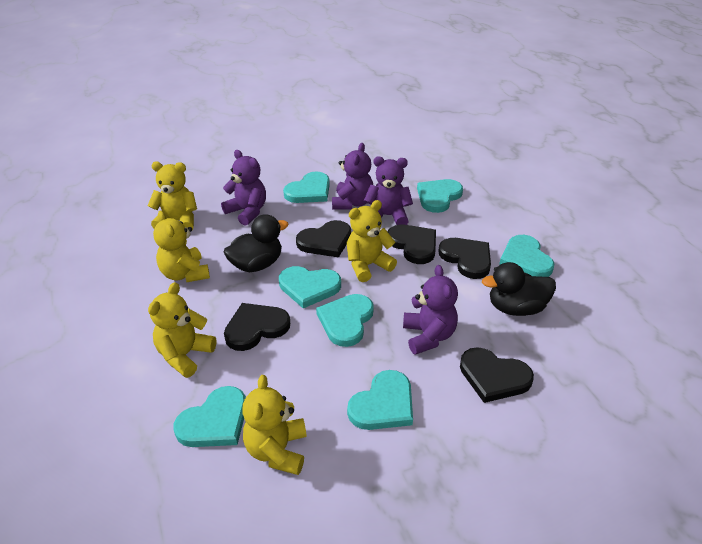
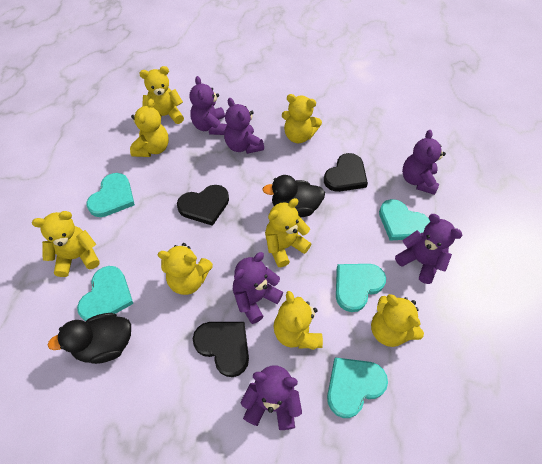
black heart: [224,303,290,351] [296,220,351,258] [387,225,436,264] [438,238,491,279] [460,347,534,403] = 5 -> [177,185,229,226] [193,322,249,377] [324,153,368,192] = 3
purple teddy bear: [221,150,266,226] [332,143,373,209] [364,157,413,225] [403,265,458,355] = 4 -> [190,76,227,135] [224,98,264,154] [233,252,283,324] [241,365,302,430] [395,214,463,284] [402,130,446,195] = 6
turquoise heart: [174,386,246,447] [279,266,341,308] [283,171,330,203] [316,294,374,347] [347,370,413,430] [417,179,463,213] [499,235,555,277] = 7 -> [77,266,133,321] [86,173,135,217] [327,357,388,418] [336,264,386,312] [379,199,430,241] = 5
yellow teddy bear: [148,162,197,230] [148,282,216,378] [153,210,210,282] [243,375,307,475] [347,200,397,282] = 5 -> [32,211,100,277] [130,99,169,157] [139,66,184,124] [158,243,213,295] [265,198,311,267] [273,291,323,350] [282,94,322,143] [371,294,424,347] = 8

